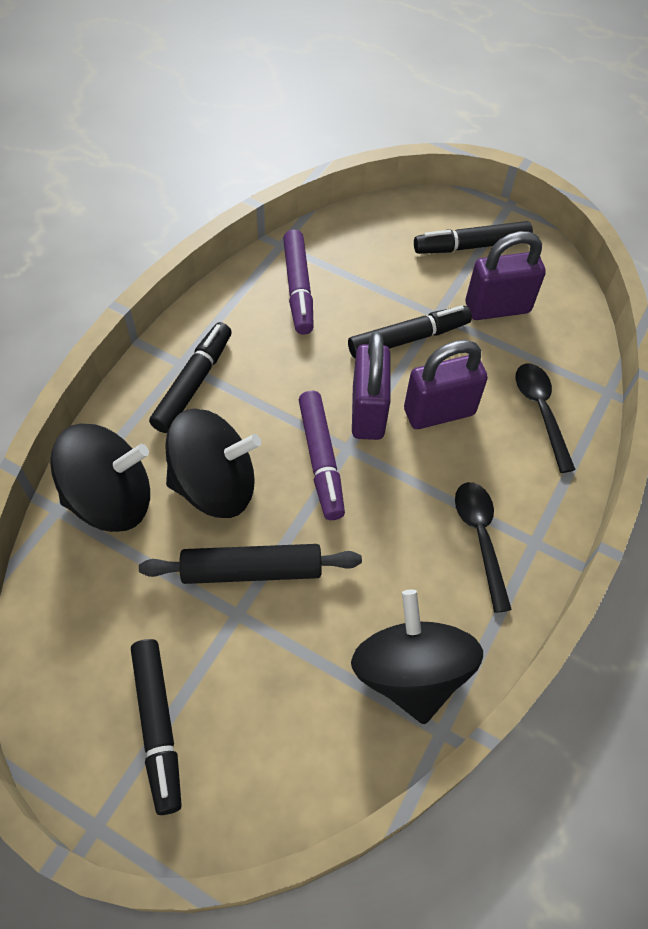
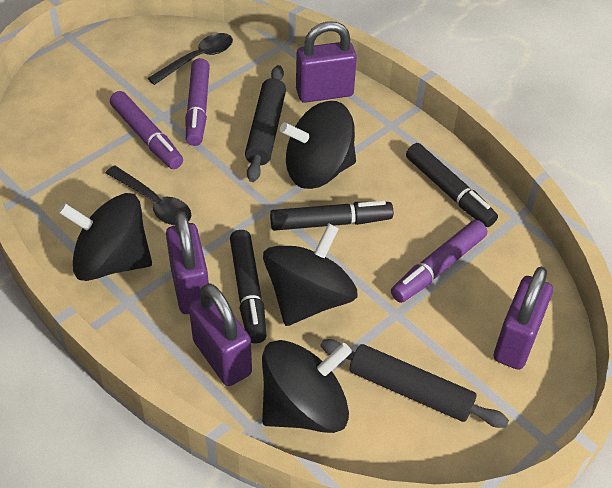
black marker: [131,639,182,815] [149,322,232,433] [348,305,472,358] [414,221,533,254] = 4 -> [230,230,266,344] [270,201,393,231] [406,143,498,227] = 3
black rolling pin: [139,544,362,584] = 1 -> [245,65,286,182] [320,339,509,428] = 2
black spinning top: [50,424,150,532] [165,409,261,518] [351,589,483,724] = 3 -> [59,193,152,281] [262,340,352,433] [263,223,358,326] [280,101,356,189] = 4
purple marker: [283,229,314,335] [299,391,345,520] = 2 -> [110,91,183,169] [185,58,210,146] [391,220,487,303] = 3
purple padlock: [352,332,391,440] [404,340,488,429] [466,231,546,320] = 3 -> [166,211,209,314] [189,283,252,386] [296,21,357,103] [494,266,553,370] = 4

